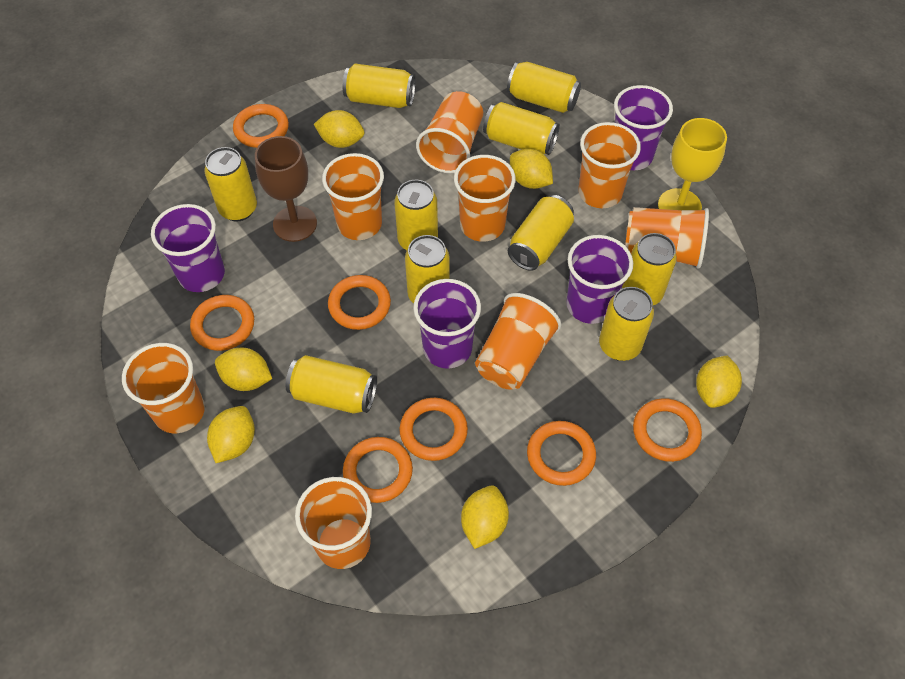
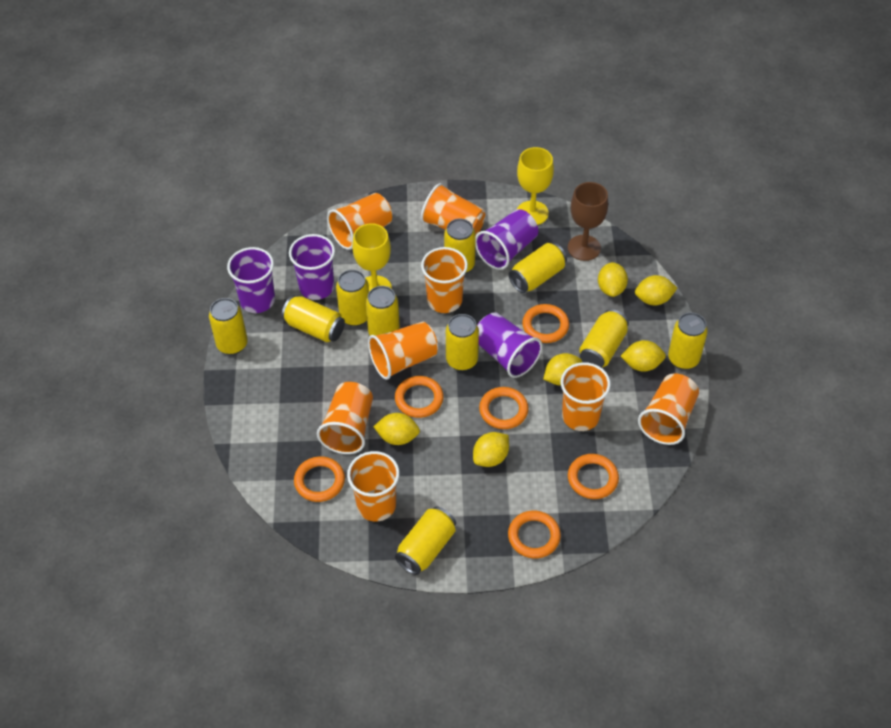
orange ring: [190,295,254,351] [233,104,289,148] [328,275,391,330] [343,437,413,503] [399,398,468,461] [527,421,596,486] [633,398,702,462] = 7 -> [294,456,345,502] [395,376,444,418] [479,387,529,429] [508,510,561,558] [522,304,569,343] [568,454,619,499] = 6
yellow goblet: [658,118,727,210] = 1 -> [352,223,392,292] [517,147,554,225] = 2

